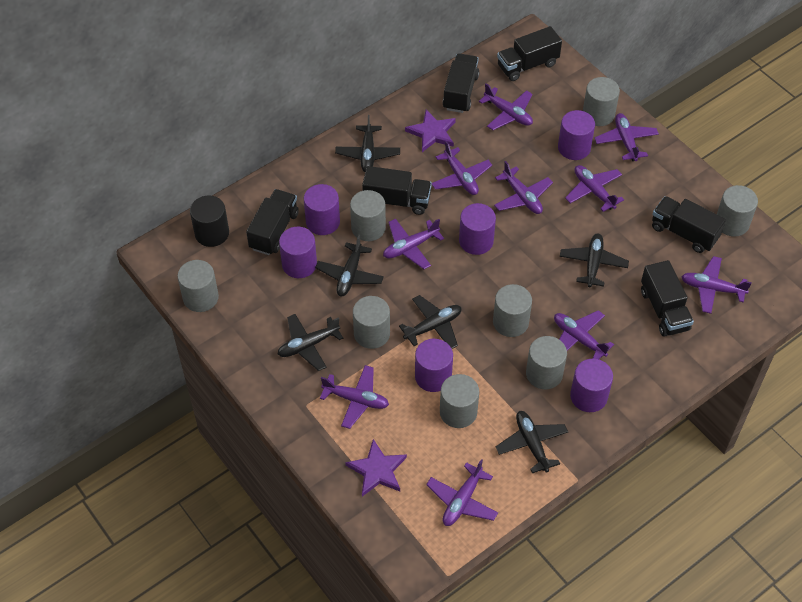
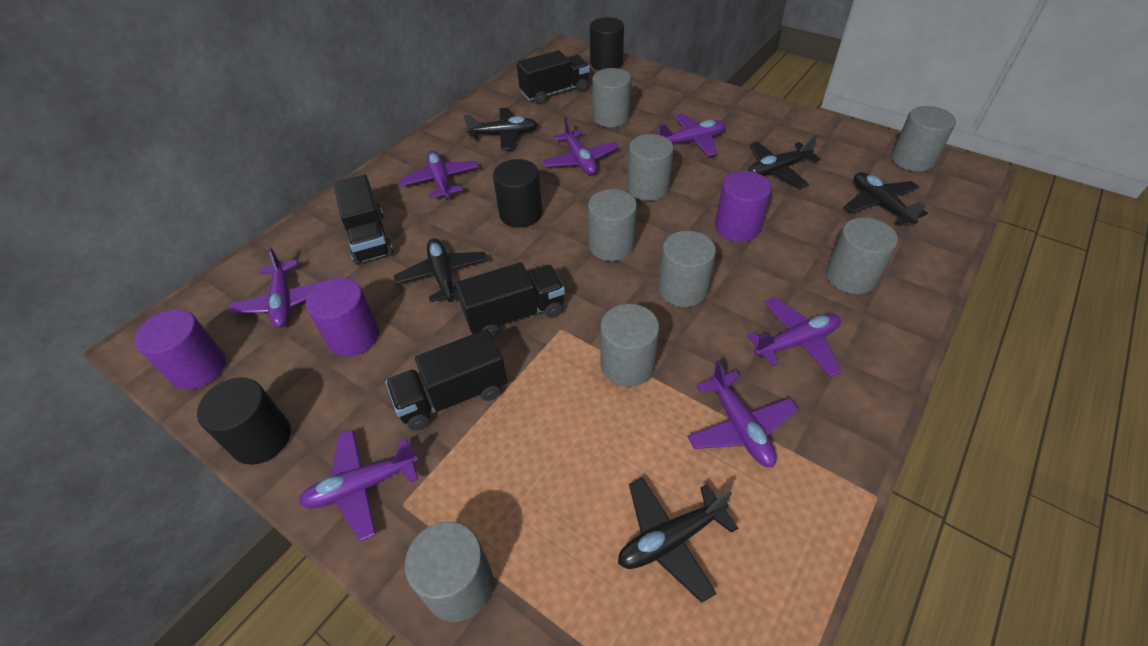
black cylinder: [190,196,229,247] = 1 -> [197,377,291,465] [493,159,542,228] [590,17,624,70] = 3
black plane: [278,314,343,371] [315,235,384,297] [335,115,400,172] [399,295,461,349] [496,411,568,473] [560,233,629,287] = 6 -> [394,238,488,302] [464,108,538,150] [618,477,738,603] [748,135,820,188] [844,172,928,226] = 5
black truck: [246,189,299,255] [362,166,432,215] [443,53,479,113] [497,26,562,81] [641,260,694,337] [652,196,726,253] = 6 -> [334,175,393,265] [386,329,508,431] [455,262,565,338] [517,50,590,104] = 4
purple cylinder: [279,227,317,278] [304,184,340,235] [415,339,453,392] [459,203,496,255] [558,110,595,160] [570,359,613,412] = 6 -> [134,309,226,390] [306,278,379,357] [715,171,772,242] = 3
purple plane: [320,365,389,429] [383,219,444,269] [426,459,498,526] [432,141,492,195] [479,84,533,130] [494,161,553,214] [554,310,614,359] [565,165,624,212] [595,113,659,161] [682,256,752,314] = 10 -> [229,247,327,328] [299,430,418,541] [399,151,479,200] [542,117,618,175] [655,113,726,156] [687,360,798,467] [747,297,842,377] = 7
purple star: [345,439,407,496] [405,110,456,152] = 2 -> none = 0

